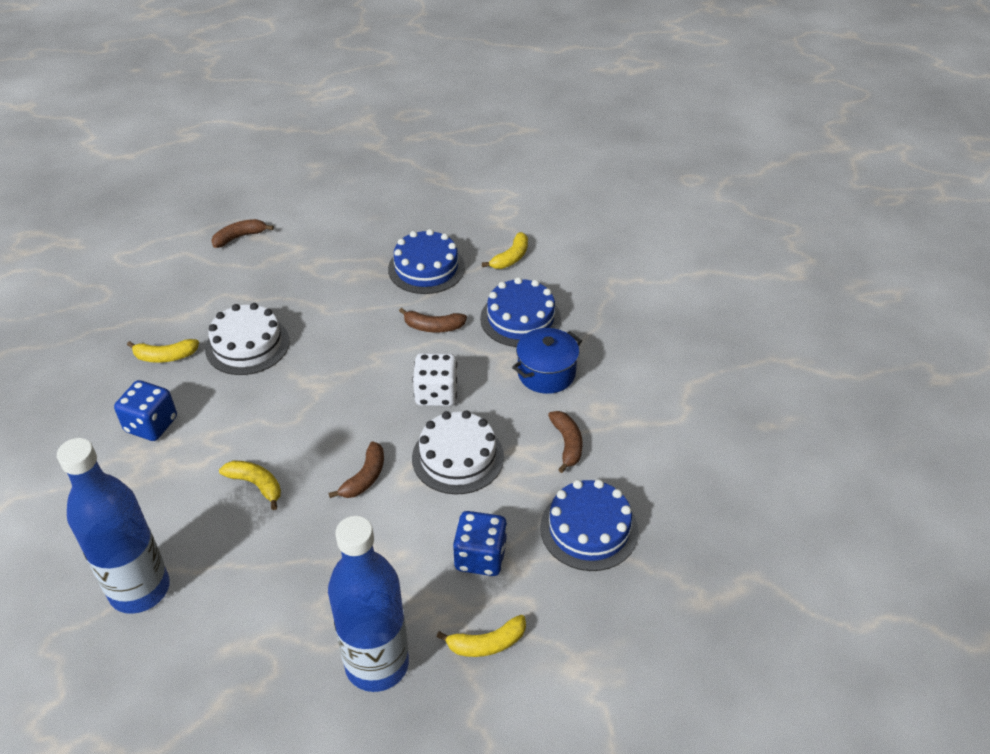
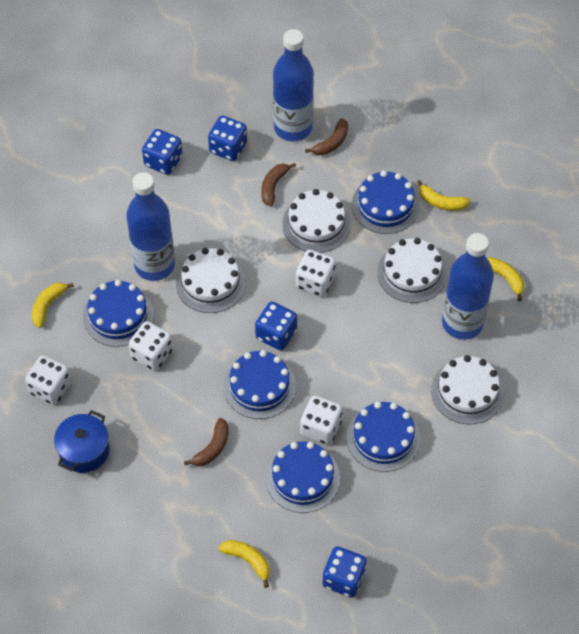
blue bottle: [57,438,170,614] [328,516,409,692] = 2 -> [126,172,175,281] [273,29,314,141] [442,233,494,340] = 3
blue cake: [388,229,465,294] [480,277,561,347] [540,479,639,571] = 3 -> [83,280,154,347] [224,350,296,419] [265,441,340,513] [347,402,420,472] [352,171,419,234] = 5
blue dice: [114,380,177,441] [453,511,507,576] = 2 -> [142,129,183,175] [208,116,247,161] [255,302,297,351] [322,546,367,598] = 4
brown banana: [211,219,274,248] [328,441,384,498] [399,308,467,332] [548,411,583,473] = 4 -> [184,418,229,466] [261,163,296,206] [305,118,348,155] = 3
white cake: [205,303,290,375] [412,411,504,495] = 2 -> [176,248,246,313] [282,189,351,253] [377,238,447,303] [431,355,504,425] = 4
white dice: [413,353,457,406] = 1 -> [25,355,71,405] [128,321,173,371] [296,250,336,297] [300,396,342,445] = 4

